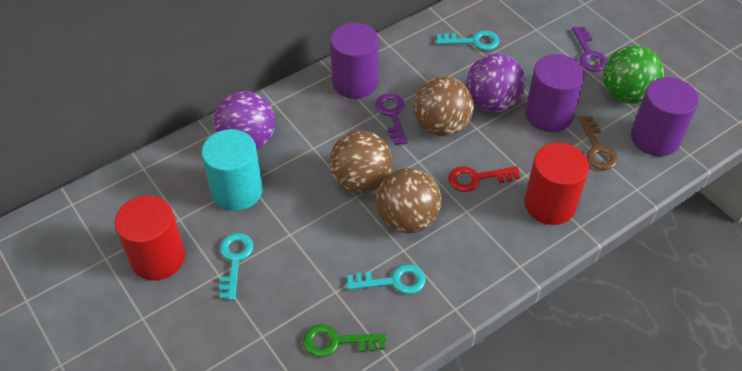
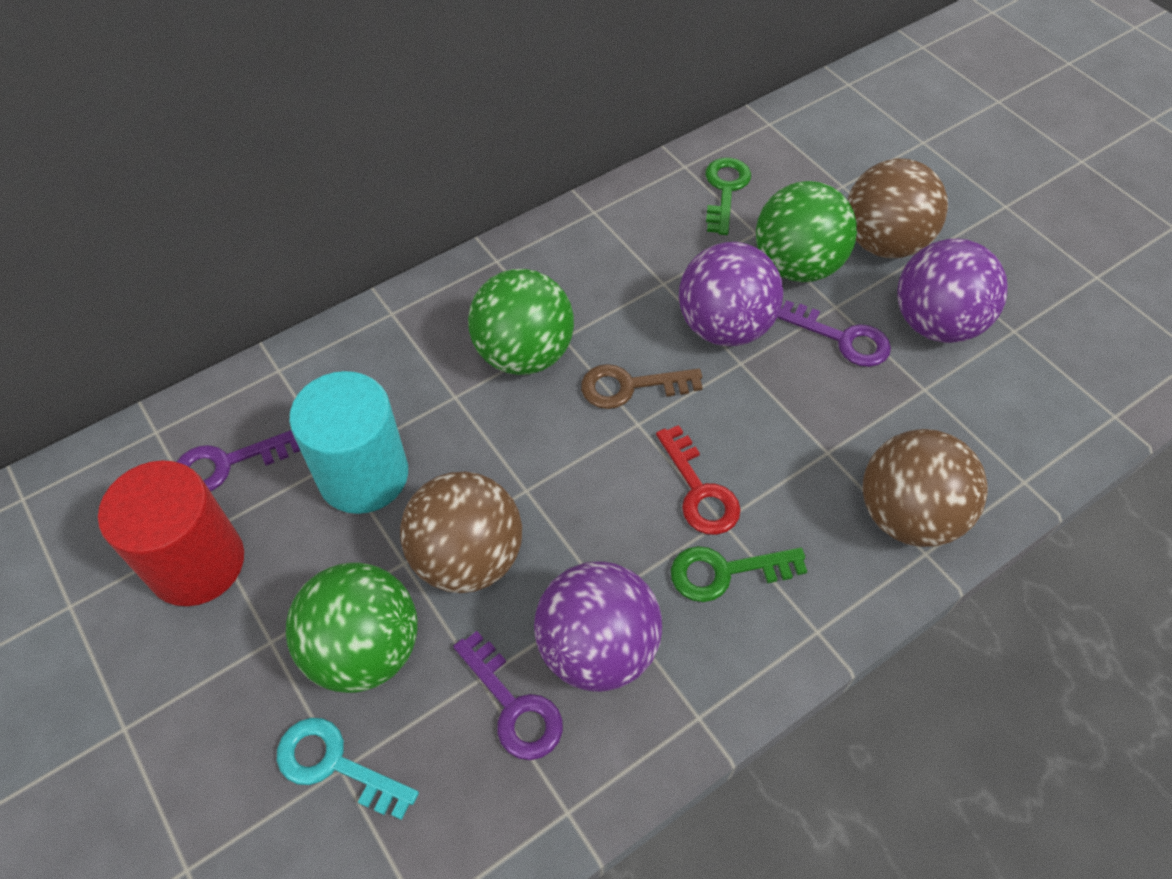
green ball: [603,46,664,104] = 1 -> [286,563,418,693] [468,269,574,375] [756,181,857,282] = 3
green key: [303,324,386,357] = 1 -> [671,546,807,602] [705,157,751,235] = 2
purple ball: [214,91,275,150] [466,54,526,112] = 2 -> [534,562,662,692] [679,242,783,346] [897,239,1008,343] = 3
purple cylinder: [330,23,379,99] [525,54,585,132] [631,77,699,156] = 3 -> none = 0
purple key: [375,93,408,145] [572,27,608,72] = 2 -> [177,430,300,491] [453,631,563,760] [777,300,891,367] = 3
red cylinder: [115,195,185,281] [524,142,589,225] = 2 -> [98,460,244,606] = 1
turquoise key: [219,233,253,300] [346,264,425,294] [436,30,499,50] = 3 -> [277,718,419,820] = 1

